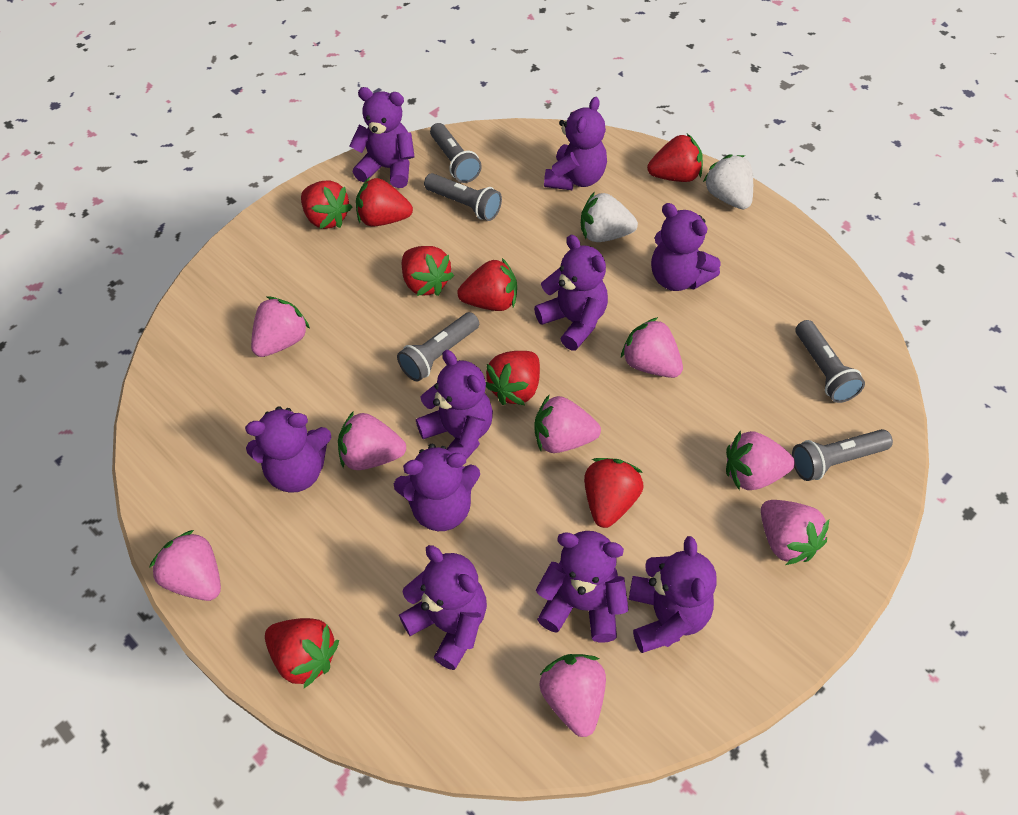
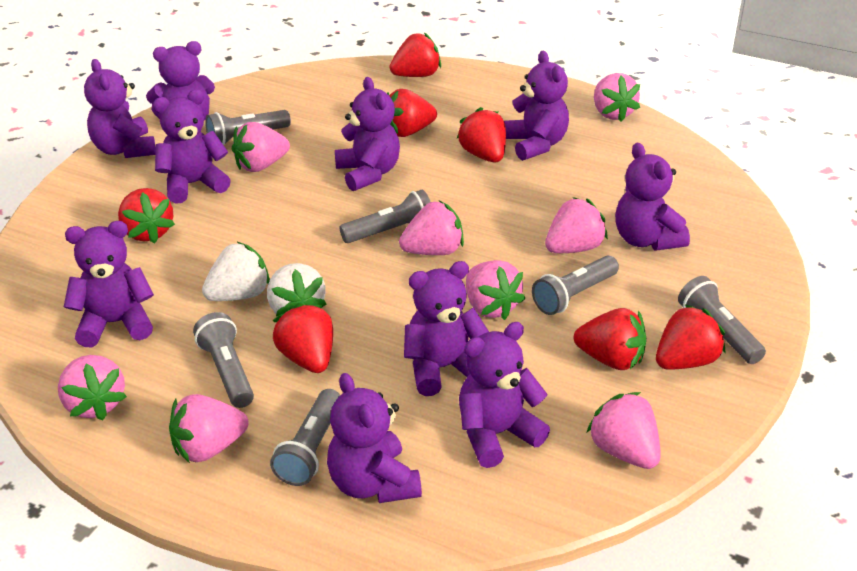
grey flashlight: [397,312,479,382] [424,173,502,221] [430,123,482,183] [792,429,893,481] [796,320,865,403] = 5 -> [193,312,254,408] [205,110,291,145] [270,389,340,486] [339,190,430,243] [532,256,619,315] [678,276,766,364] = 6
red strawberry: [265,618,339,688] [301,181,352,229] [356,177,413,226] [402,246,454,296] [457,258,517,311] [486,351,540,405] [584,458,644,528] [647,134,703,182] = 8 -> [118,188,175,243] [273,303,333,373] [387,89,437,137] [389,32,441,77] [457,107,506,162] [574,308,646,370] [656,305,726,370] = 7

